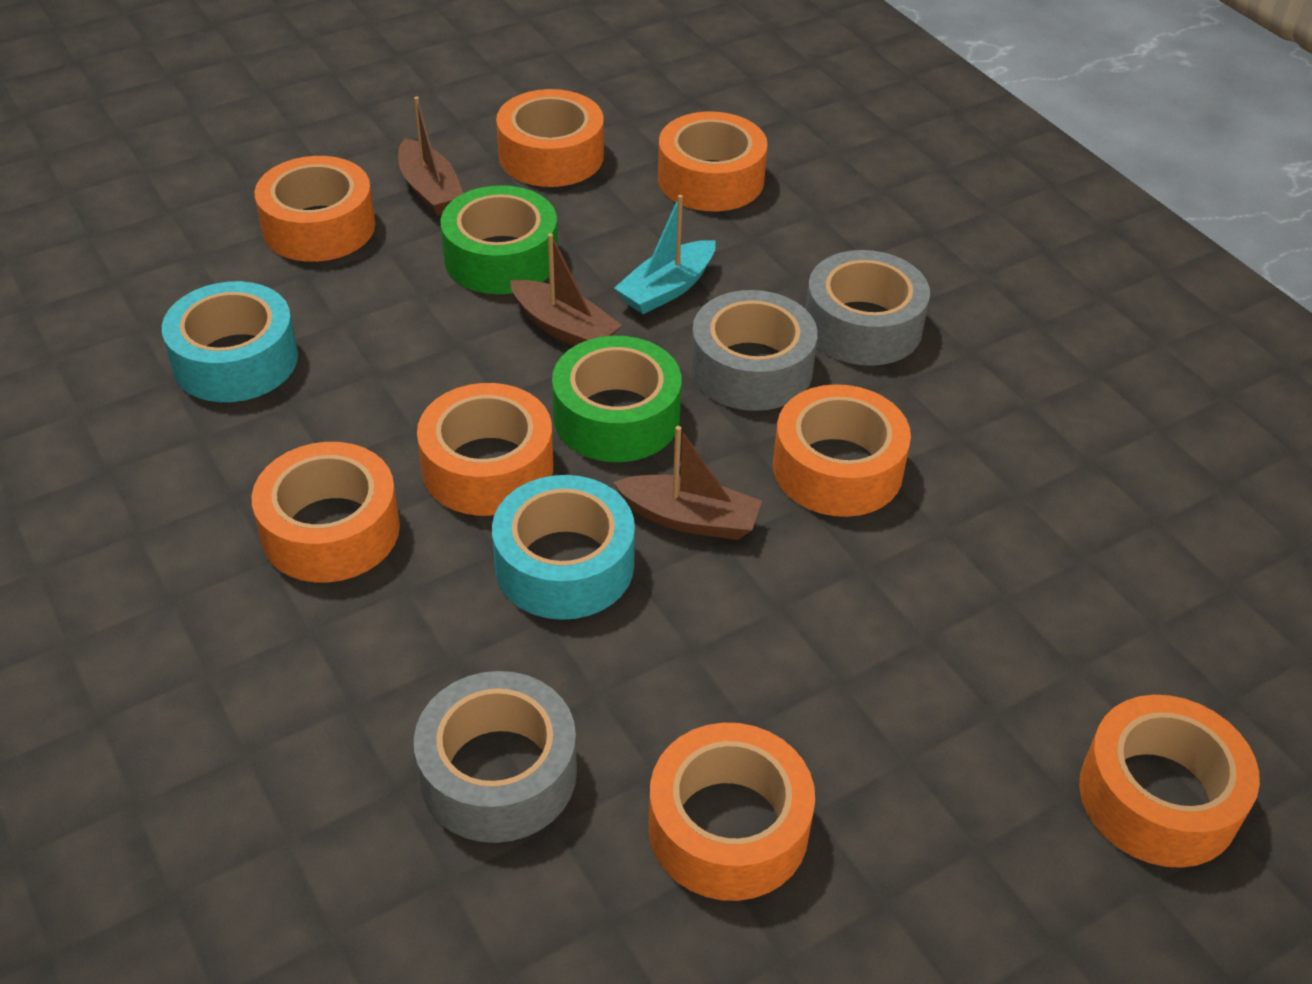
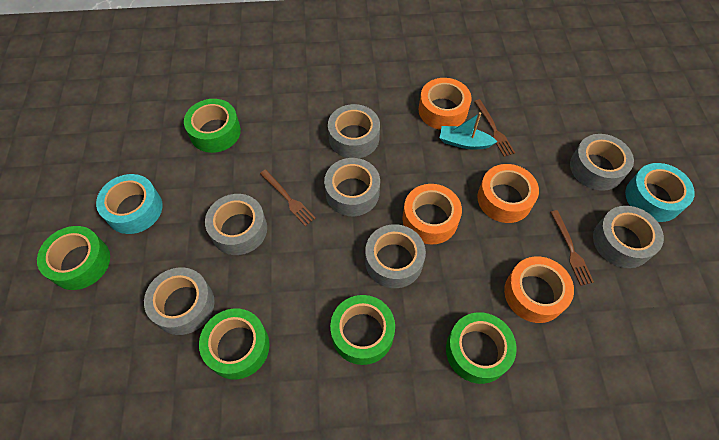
brown boat: [398,97,464,216] [510,233,622,346] [613,426,762,540] = 3 -> none = 0
brown fork: none = 0 -> [260,169,316,226] [474,99,515,157] [550,210,594,286] = 3
green tape: [441,185,558,294] [552,336,682,462] = 2 -> [37,226,110,290] [184,99,241,153] [199,308,270,380] [330,295,395,365] [446,312,517,384] = 5
grey tape: [414,671,577,843] [691,290,818,411] [806,250,930,366] = 3 -> [144,267,215,335] [205,194,267,255] [324,158,380,216] [328,104,380,158] [365,224,426,288] [570,134,634,191] [593,206,664,268] = 7
orange tape: [252,442,400,583] [254,156,375,262] [417,383,553,516] [496,89,604,187] [649,723,815,901] [658,112,768,211] [773,384,911,517] [1079,695,1260,868] = 8 -> [402,184,462,244] [419,78,472,130] [477,164,539,223] [504,256,574,323] = 4

